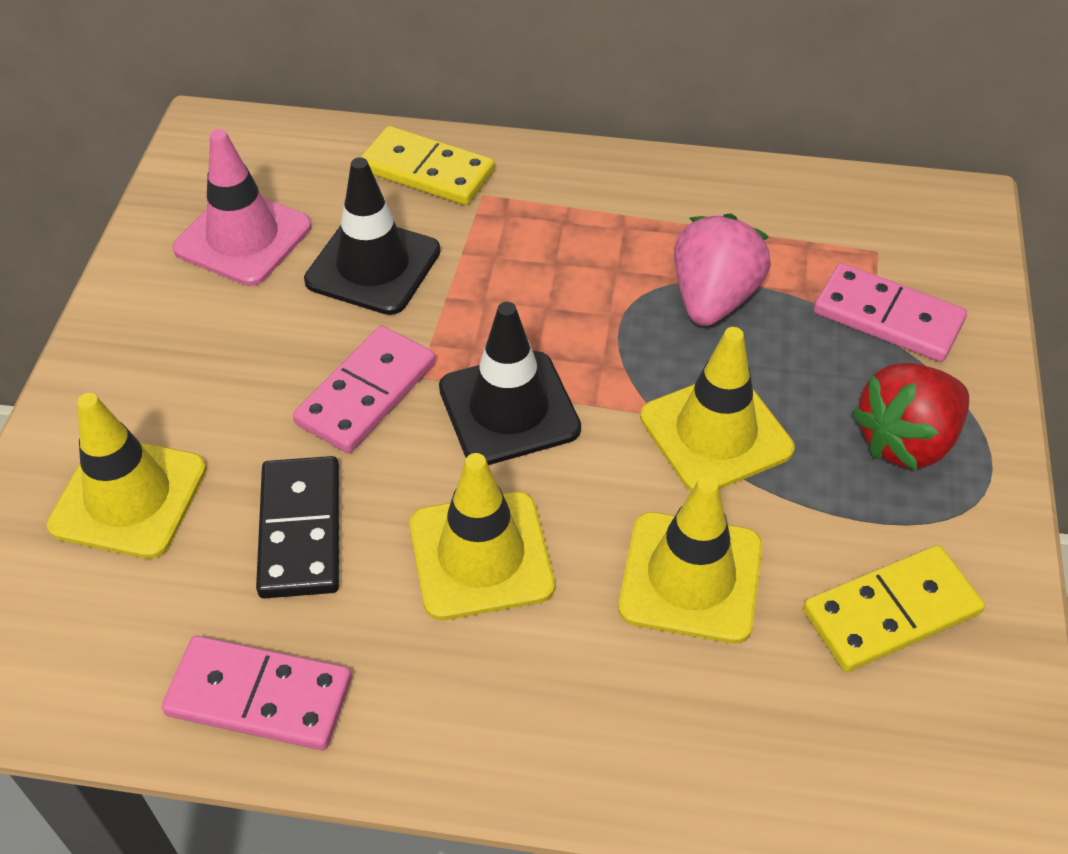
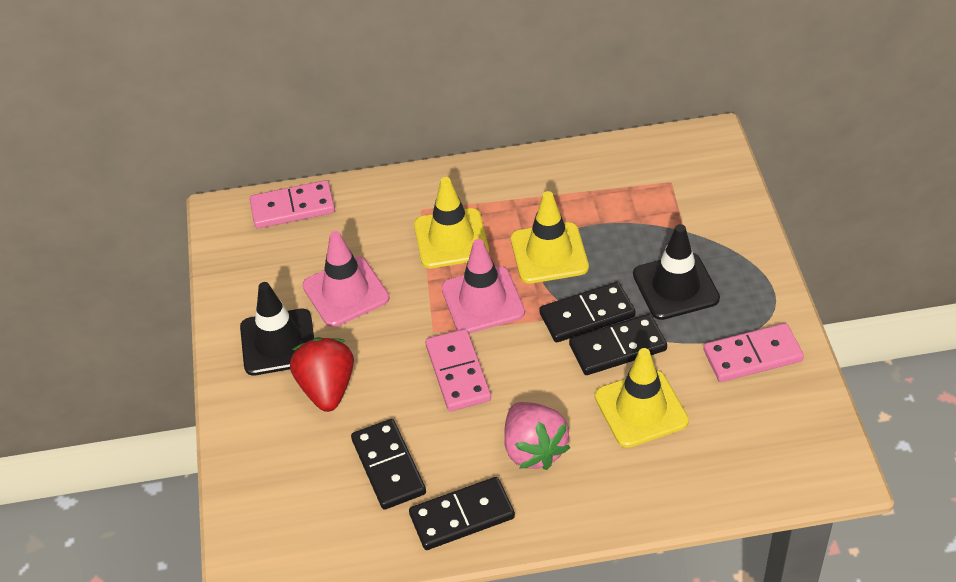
black domino: [256,456,339,598] = 1 -> [351,419,426,510] [409,477,515,550] [539,282,635,342] [569,314,667,375] = 4
pink traffic cone: [173,129,312,286] = 1 -> [302,231,389,327] [441,239,525,333] = 2
yellow domino: [361,126,495,205] [803,545,985,672] = 2 -> none = 0
yellow traffic cone: [47,393,207,559] [410,453,555,620] [618,475,763,644] [640,327,794,492] = 4 -> [414,177,489,268] [511,191,589,283] [595,348,689,448] = 3

